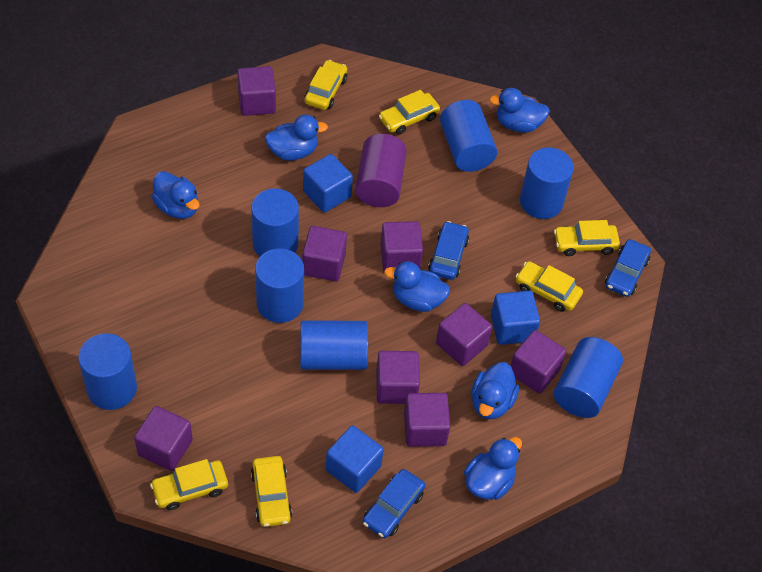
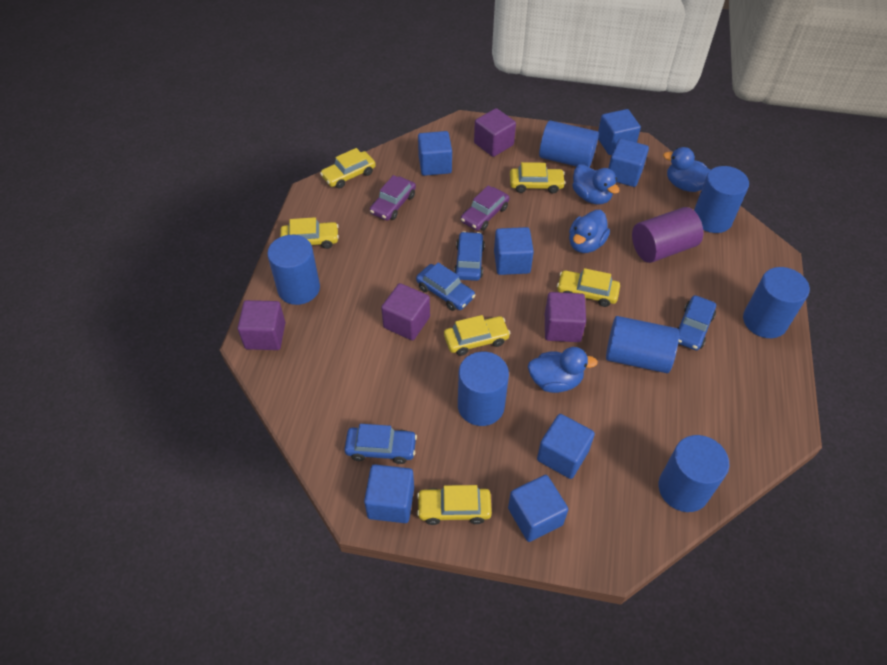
blue car: [362,469,425,538] [428,221,469,280] [605,239,651,297] = 3 -> [345,424,417,464] [416,262,475,311] [454,231,485,281] [677,295,716,350] = 4
blue cube: [303,154,353,213] [326,425,384,493] [491,291,540,345] = 3 -> [364,464,414,523] [418,131,452,176] [494,227,534,275] [508,475,568,542] [537,414,595,479] [598,109,641,155] [609,139,649,187] = 7
blue duck: [152,171,199,219] [265,115,328,161] [384,261,450,312] [464,437,522,500] [471,362,519,419] [489,88,550,133] = 6 -> [528,347,598,393] [569,210,610,253] [572,164,620,204] [663,147,711,192] = 4
purple car: none = 0 -> [370,175,416,220] [461,186,509,231] = 2
purple cube: [134,406,193,471] [237,66,276,116] [302,226,347,281] [376,351,420,404] [381,221,423,271] [404,393,450,447] [436,303,492,366] [511,330,566,394] = 8 -> [238,300,285,350] [381,283,430,340] [474,108,516,157] [545,292,586,342] = 4

